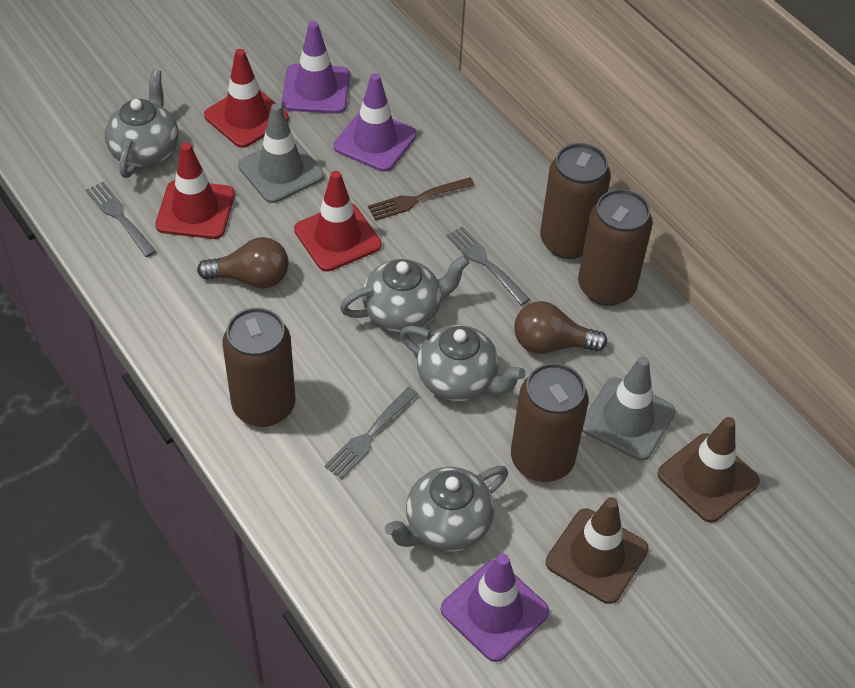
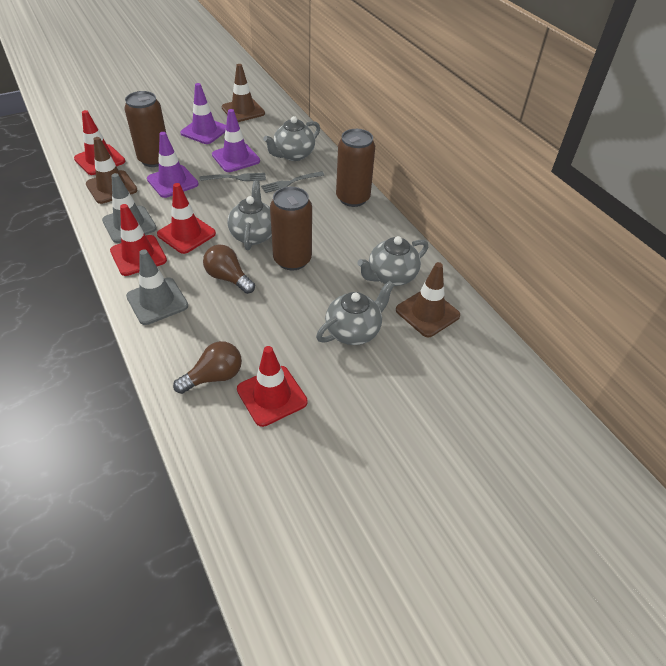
brown can: [223,307,295,427] [511,363,589,482] [540,143,611,259] [578,189,653,306] = 4 -> [124,91,166,167] [270,187,312,271] [336,129,375,207] = 3
brown fork: [368,177,475,221] = 1 -> none = 0
brown traffic cone: [546,497,649,604] [658,417,760,523] = 2 -> [86,137,138,204] [222,64,265,122] [396,262,460,337] = 3
grey fork: [86,182,156,257] [324,387,418,479] [446,226,530,305] = 3 -> [200,173,266,181] [261,171,324,193] = 2
red traffic cone: [156,143,235,239] [204,49,289,148] [294,171,382,272] = 3 -> [74,110,125,175] [110,204,167,276] [157,183,216,254] [237,346,308,427] = 4

